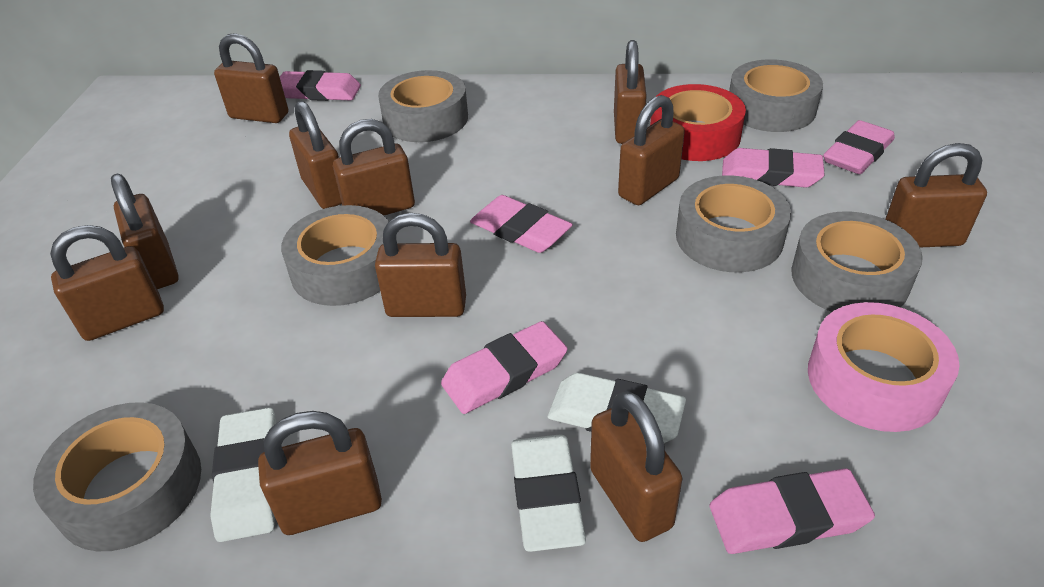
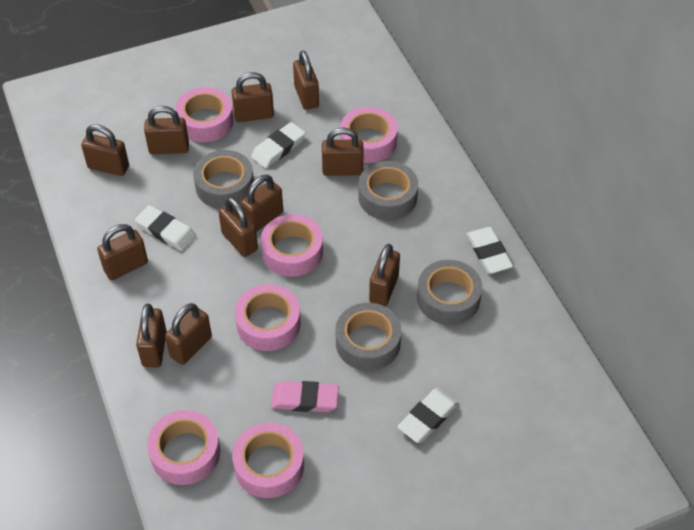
grey tape: [33,402,201,551] [281,205,389,306] [378,70,468,142] [676,175,791,272] [729,59,823,132] [791,211,923,312] = 6 -> [193,150,254,208] [335,303,401,371] [358,161,418,220] [417,260,482,325] = 4
pink eraser: [280,70,361,101] [441,321,567,414] [470,195,573,253] [710,468,875,554] [722,148,825,188] [823,120,895,174] = 6 -> [271,381,339,412] = 1
pink tape: [808,302,960,432] = 1 -> [147,410,220,485] [175,87,234,142] [232,422,304,498] [235,284,301,351] [261,214,323,277] [340,107,398,163] = 6
red tape: [650,84,746,161] = 1 -> none = 0
white eraser: [210,407,277,542] [511,435,586,552] [548,373,686,443] = 3 -> [135,205,196,251] [251,122,306,168] [397,388,459,443] [467,227,513,273] = 4

